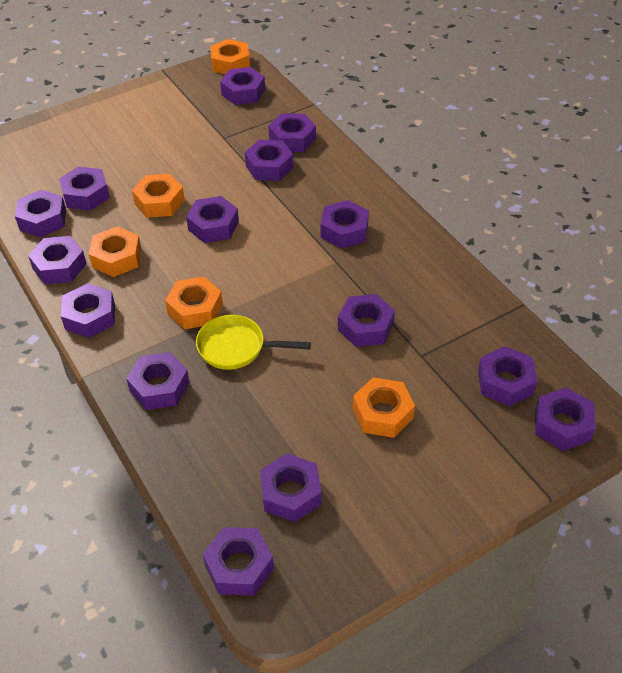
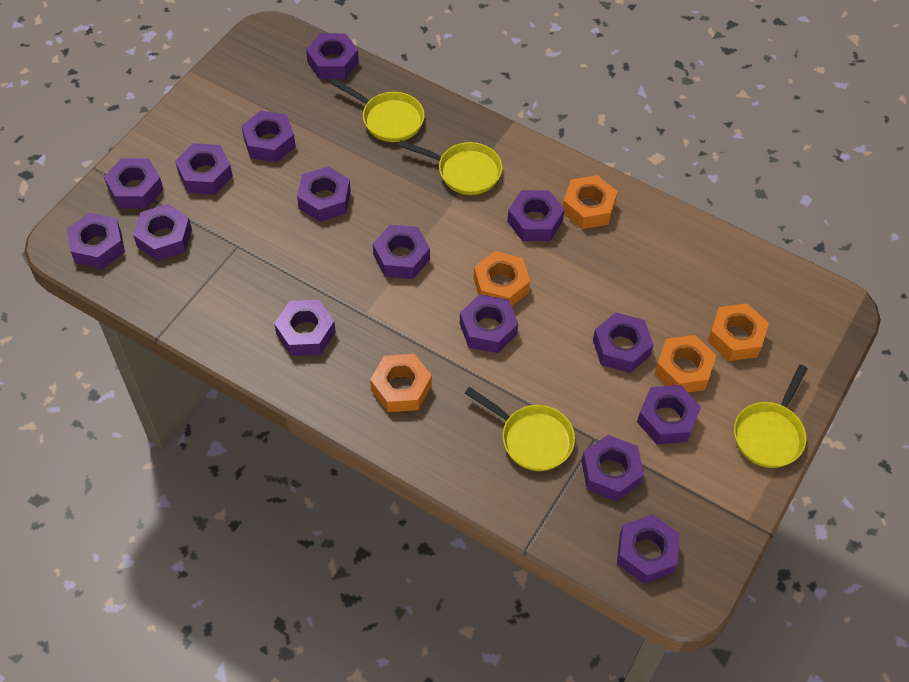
yellow pan: [196,315,311,370] = 1 -> [331,79,425,142] [398,140,502,195] [465,387,575,471] [734,365,808,468] = 4

